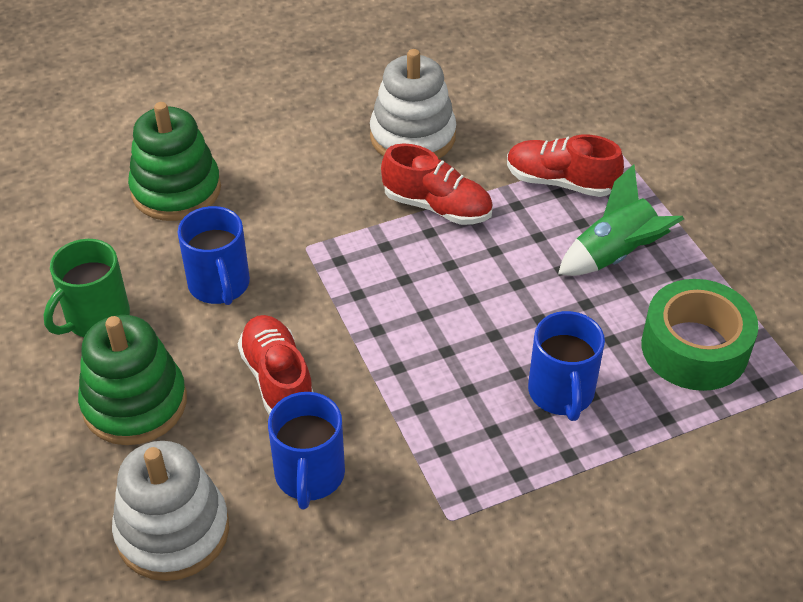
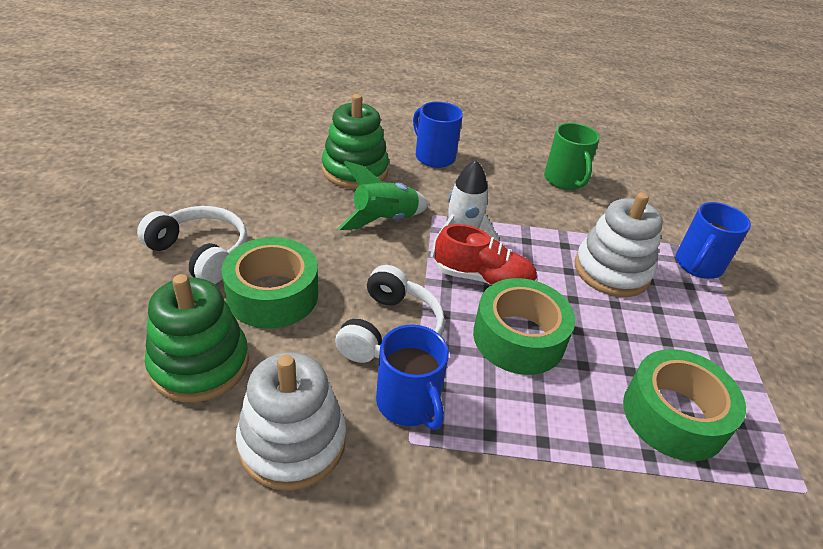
green tape: [641,279,758,391] = 1 -> [222,237,318,328] [473,278,575,375] [623,349,746,461] = 3
red shoe: [238,315,313,415] [381,143,493,225] [507,135,624,197] = 3 -> [435,224,537,285] = 1
white headphones: none = 0 -> [137,206,247,284] [335,265,445,363] = 2
white rocket: none = 0 -> [430,160,499,258] = 1

